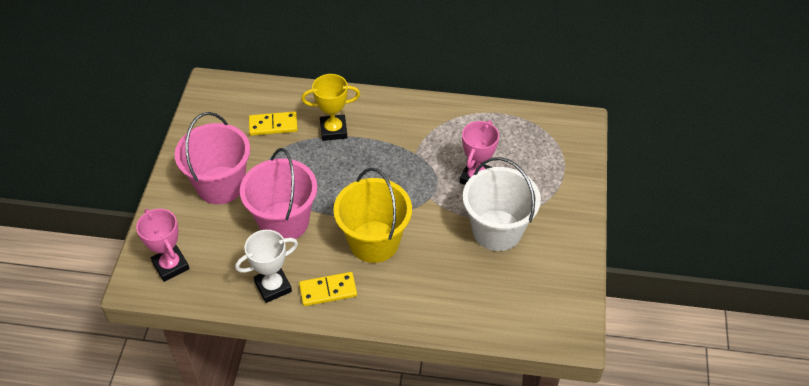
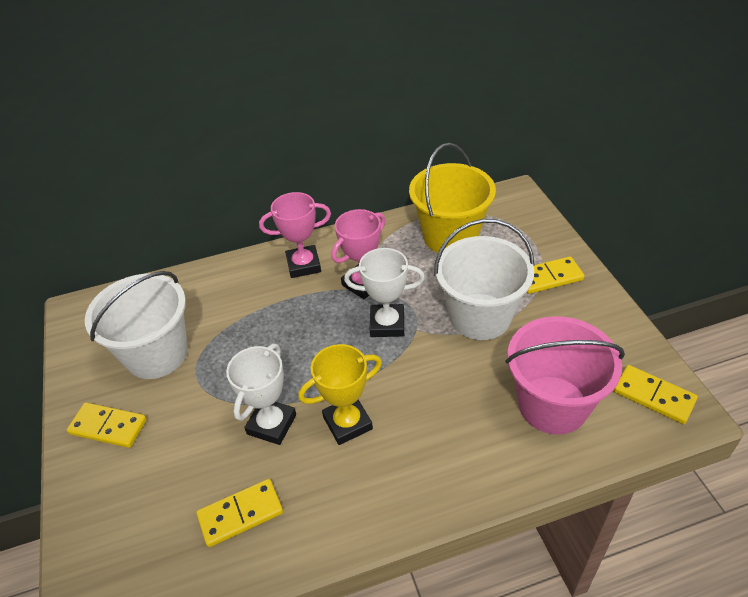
pink bucket: [175,112,250,204] [240,148,317,239] = 2 -> [506,316,625,434] = 1
white bucket: [463,157,541,251] = 1 -> [85,271,188,379] [434,219,535,340] = 2
white trophy: [235,230,298,303] = 1 -> [226,344,296,445] [344,248,425,337] = 2
yellow domino: [249,111,298,136] [299,272,357,306] = 2 -> [67,403,147,448] [197,479,283,547] [527,256,584,294] [614,365,698,424] = 4

